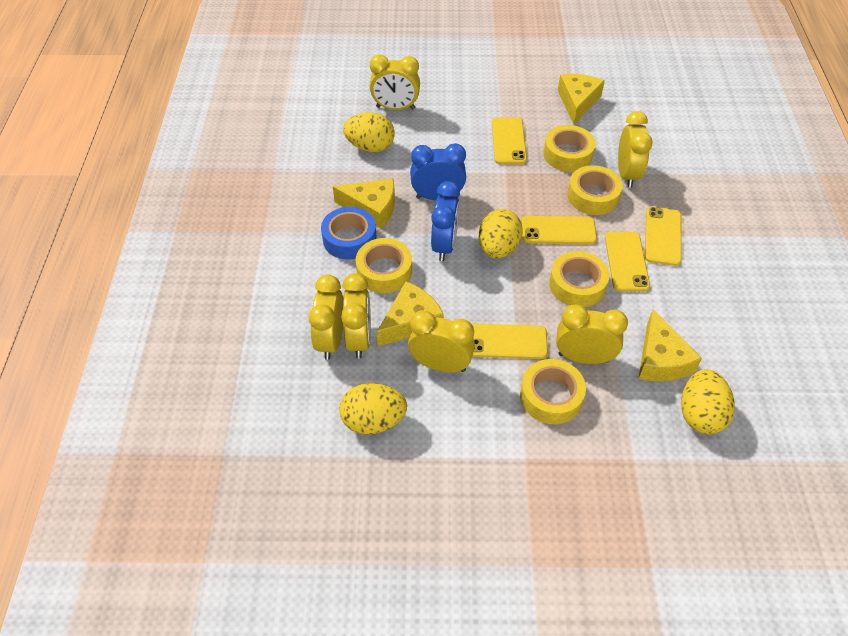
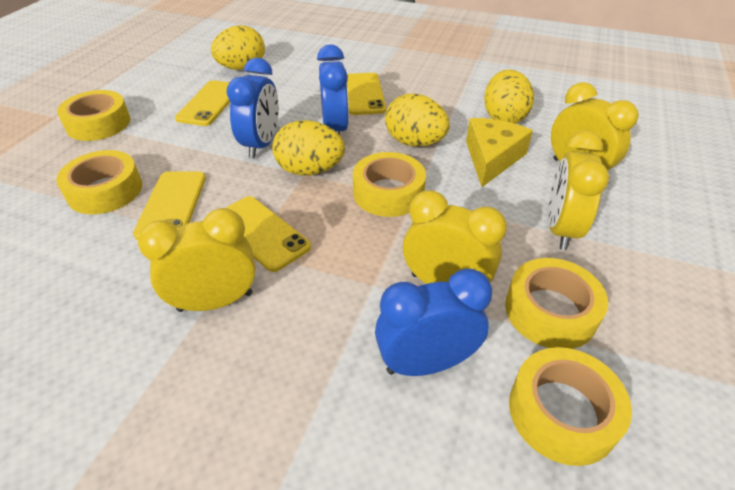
blue clock: [410,143,466,200] [431,181,460,261] = 2 -> [227,58,279,158] [317,44,349,135] [375,269,492,376] = 3
blue tape: [321,207,377,259] = 1 -> none = 0
yellow cheese: [333,178,395,229] [377,281,444,346] [558,74,605,124] [638,309,702,381] = 4 -> [466,118,533,187] = 1
yellow clock: [308,274,343,360] [341,273,371,359] [369,55,420,110] [408,310,475,372] [556,305,628,364] [618,111,653,188] = 6 -> [138,208,256,312] [403,190,507,284] [548,131,609,250] [551,82,639,170] = 4
yellow phone: [471,323,548,359] [492,117,527,164] [522,216,597,244] [605,232,650,292] [645,207,682,266] = 5 -> [133,171,206,240] [175,80,230,126] [226,196,311,272] [347,73,386,115] = 4

